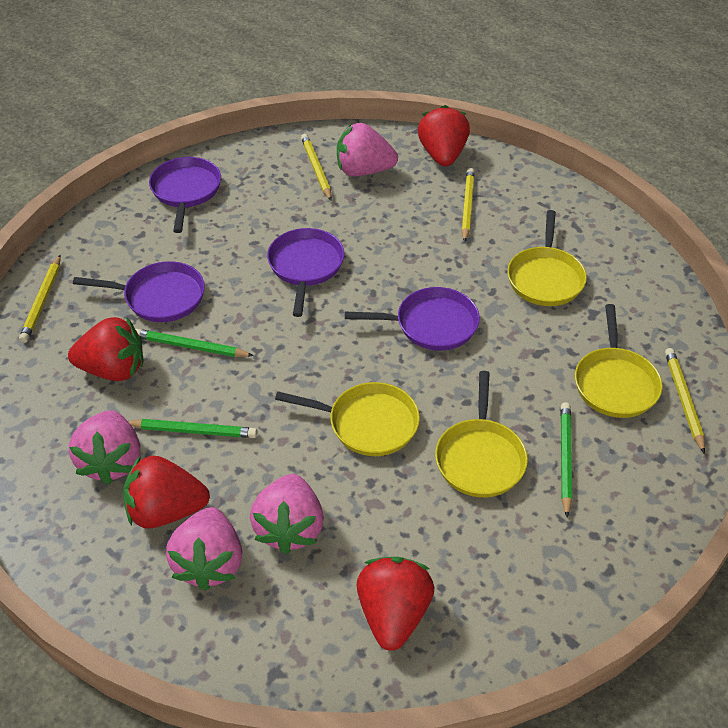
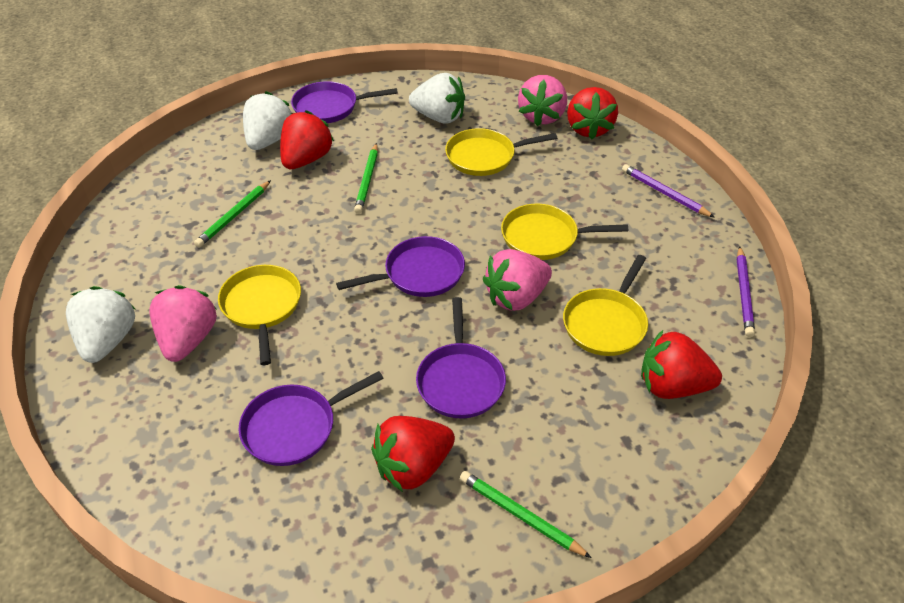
pink strawberry: [69,410,140,485] [166,507,243,591] [250,474,324,554] [337,123,398,176] = 4 -> [149,285,217,362] [483,249,552,311] [518,75,567,126] = 3
purple pencil: none = 0 -> [622,164,715,218] [737,246,755,337] = 2
white strawberry: none = 0 -> [66,286,135,363] [243,91,292,150] [409,73,465,124] = 3
yellow pencil: [19,255,61,343] [301,134,332,201] [462,168,474,242] [665,348,705,454] = 4 -> none = 0

